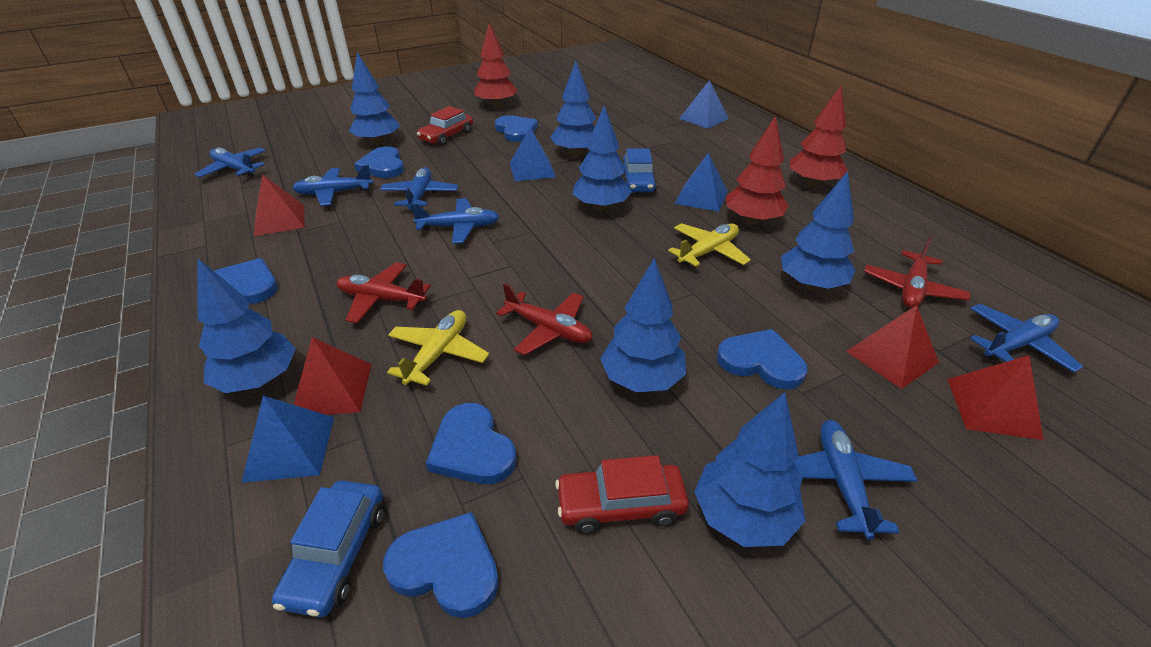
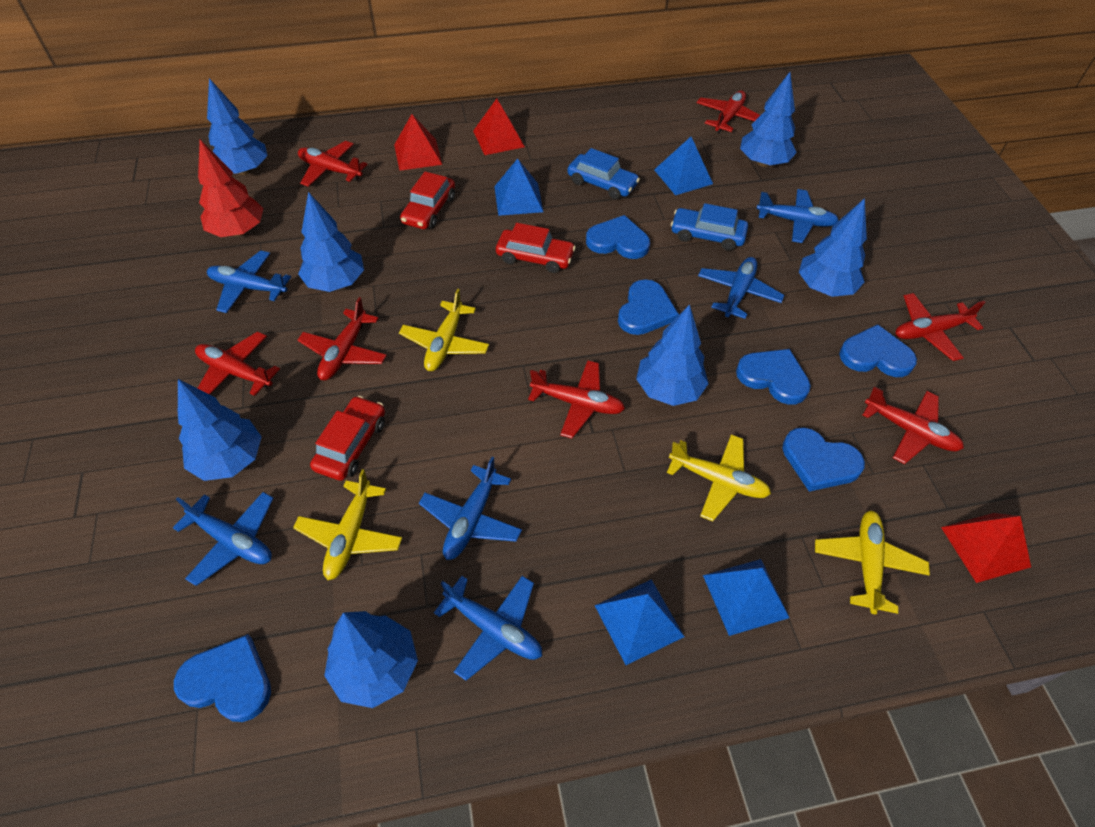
red car: [417,106,473,146] [555,455,689,534] = 2 -> [310,396,385,481] [400,172,455,229] [496,223,576,273] = 3
red plane: [337,262,431,323] [496,283,593,356] [864,237,970,308] = 3 -> [195,331,280,396] [298,141,368,187] [298,297,387,380] [528,361,625,438] [697,91,760,133] [863,387,964,464] [895,293,985,361] = 7
red pyramid: [254,174,305,236] [293,337,372,415] [846,305,939,389] [947,355,1044,440] = 4 -> [394,114,442,171] [473,99,525,155] [941,513,1031,583] = 3
red tree: [474,23,518,107] [726,116,789,225] [790,86,848,187] = 3 -> [198,140,264,237] = 1
yellow plane: [387,310,489,386] [668,223,751,267] = 2 -> [293,469,402,580] [399,289,489,371] [667,434,771,521] [815,510,930,614] = 4

